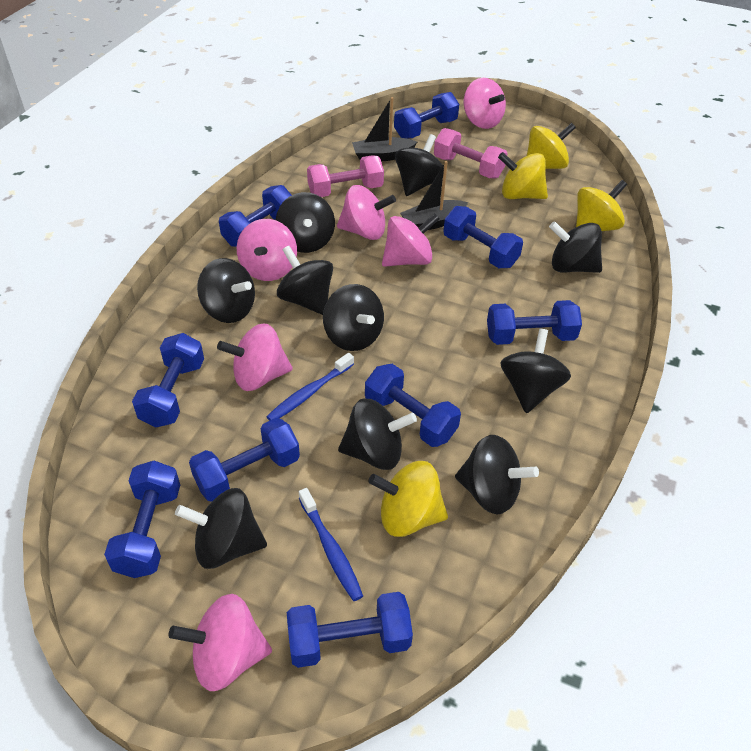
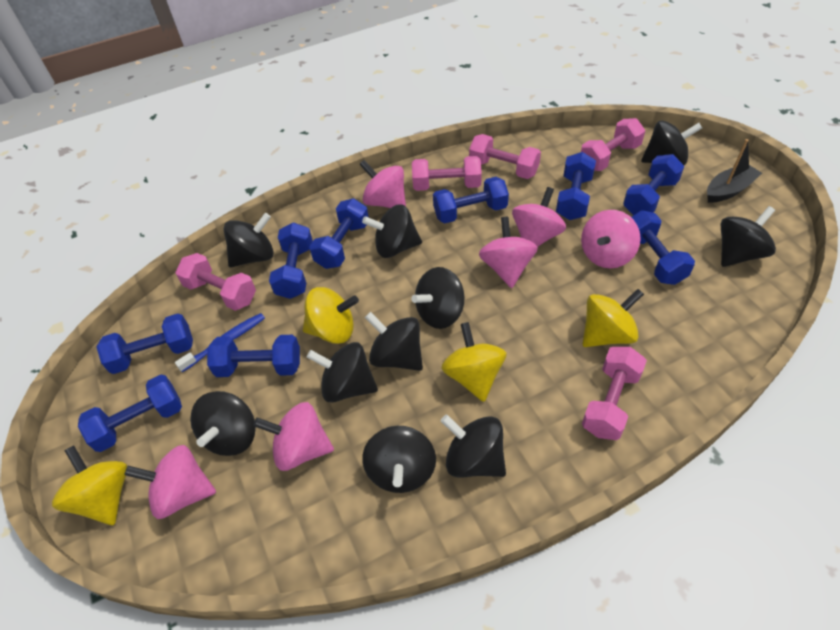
black boat: [352,97,417,161] [400,161,468,230] = 2 -> [707,139,762,203] = 1
blue toothbrush: [266,353,354,421] [299,488,363,601] = 2 -> [175,313,265,372] = 1
pink dumbbell: [307,155,384,197] [434,128,508,179] = 2 -> [176,253,256,311] [412,156,482,191] [469,134,541,179] [581,118,645,171] [582,347,647,440] = 5

